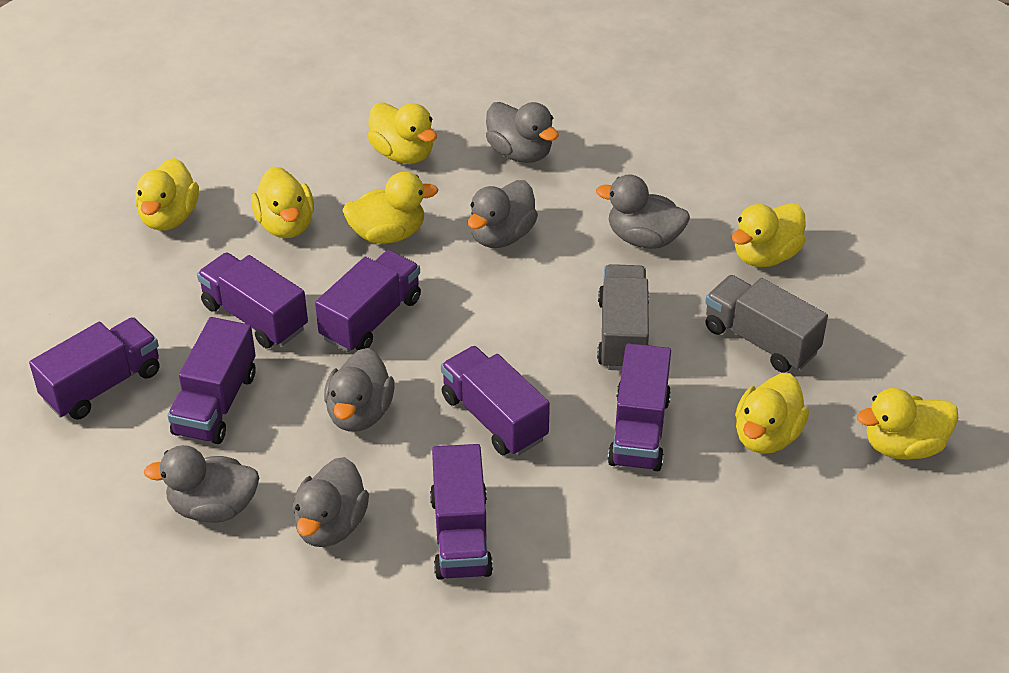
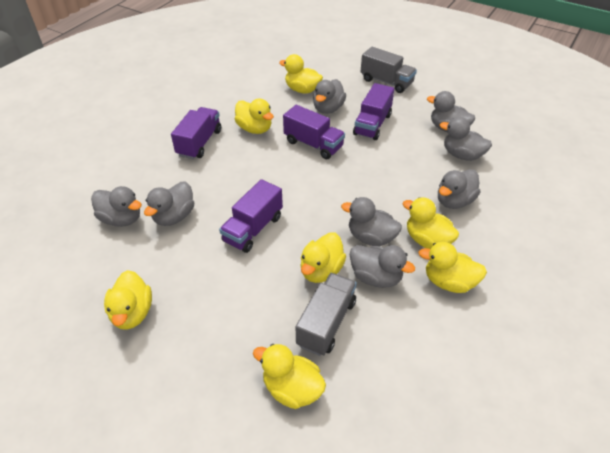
grey duck: [144,445,259,523] [292,457,369,547] [324,348,395,432] [468,180,538,248] [486,102,559,163] [596,174,690,249] = 6 -> [91,186,142,227] [144,182,194,226] [313,79,346,114] [341,197,402,246] [350,245,415,288] [427,91,475,132] [438,169,480,209] [440,117,492,161] = 8
purple truck: [29,317,160,420] [167,317,256,444] [197,253,308,348] [315,250,421,352] [430,444,493,580] [441,346,550,456] [608,343,671,471] = 7 -> [171,107,221,159] [219,179,283,253] [283,105,345,159] [353,83,394,140] = 4

